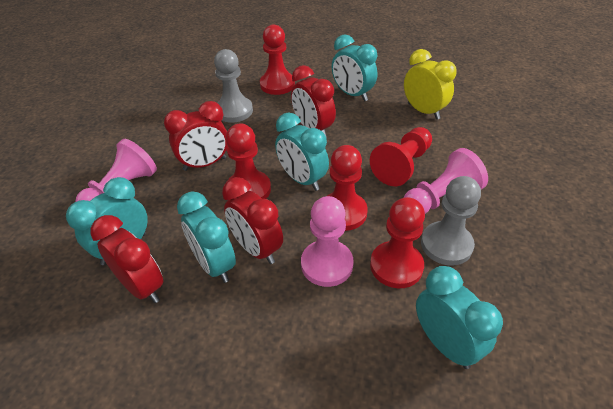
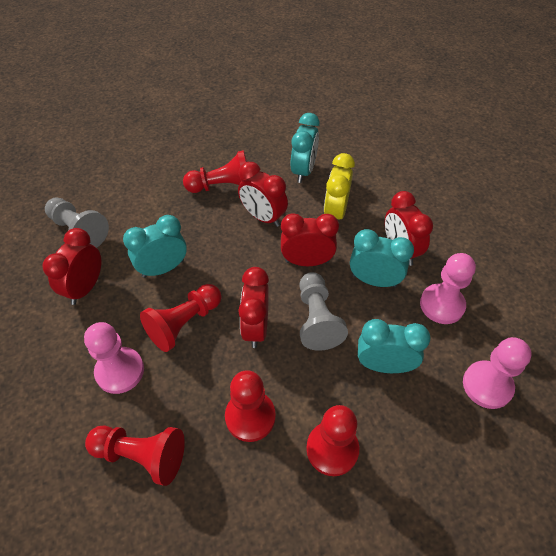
red clock: [90,215,163,303] [164,101,228,171] [222,177,283,264] [291,65,336,138] = 4 -> [42,228,101,305] [238,162,288,227] [238,267,269,348] [281,213,339,266] [385,191,433,266] = 5
turquoise clock: [66,177,148,265] [177,191,236,283] [275,113,329,191] [332,34,377,101] [416,266,503,369] = 5 -> [123,215,187,278] [291,113,320,183] [350,229,414,287] [358,319,431,373] = 4

